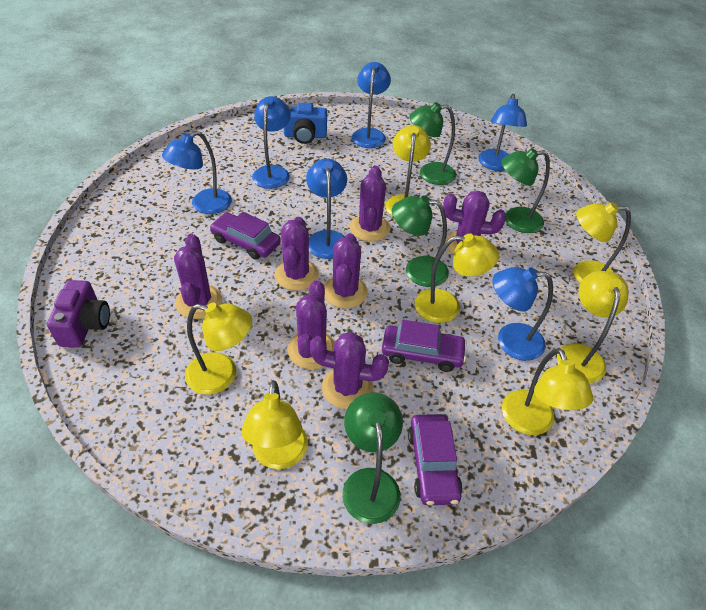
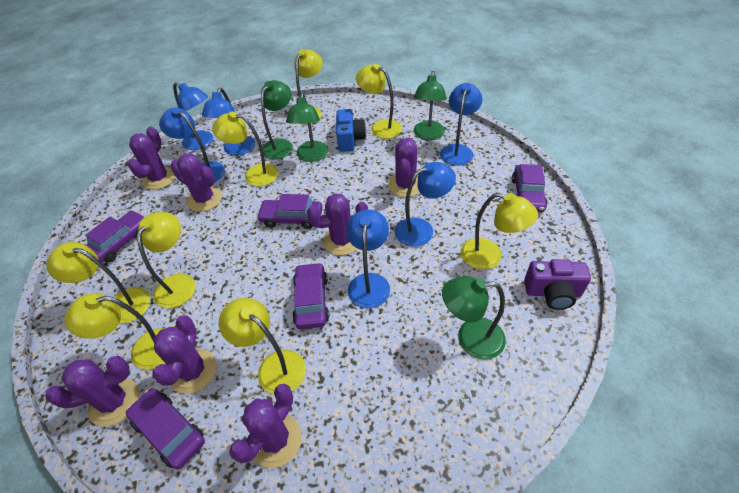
purple car: [210,212,281,260] [382,320,467,372] [408,414,463,505] = 3 -> [85,210,145,262] [126,388,205,469] [257,194,323,229] [292,262,329,329] [512,164,547,212] = 5
yellow lamp: [185,302,252,395] [242,380,308,469] [385,125,431,216] [415,233,499,323] [502,348,593,435] [557,271,629,383] [574,202,631,283] = 7 -> [46,242,151,324] [64,293,166,370] [137,212,196,308] [212,111,278,186] [219,298,306,394] [295,49,323,124] [356,64,402,139] [461,193,538,270] = 8

